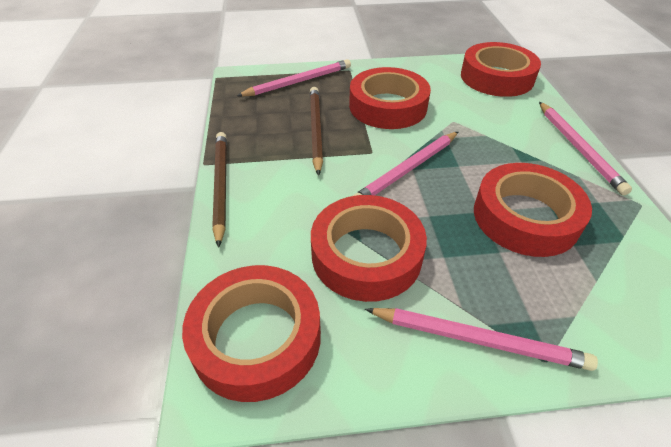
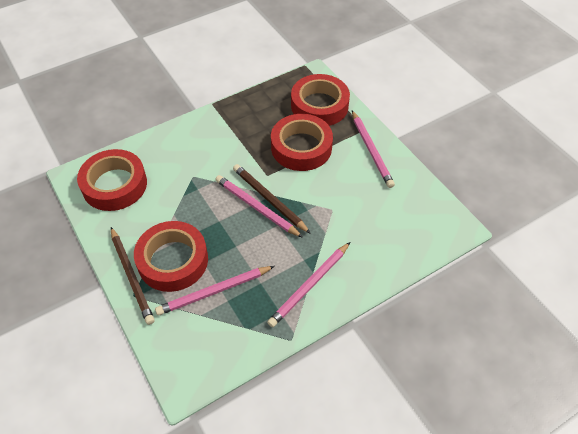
red tape: [182,265,321,402] [311,195,427,302] [349,67,431,129] [461,42,541,97] [474,163,592,257] = 5 -> [77,149,147,211] [134,221,208,292] [271,114,333,171] [291,74,350,126] = 4

